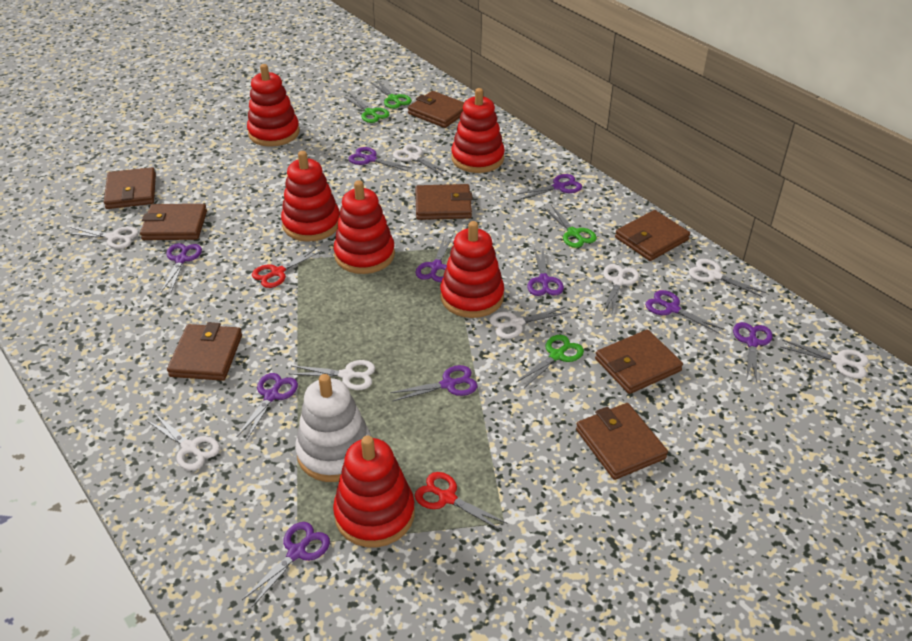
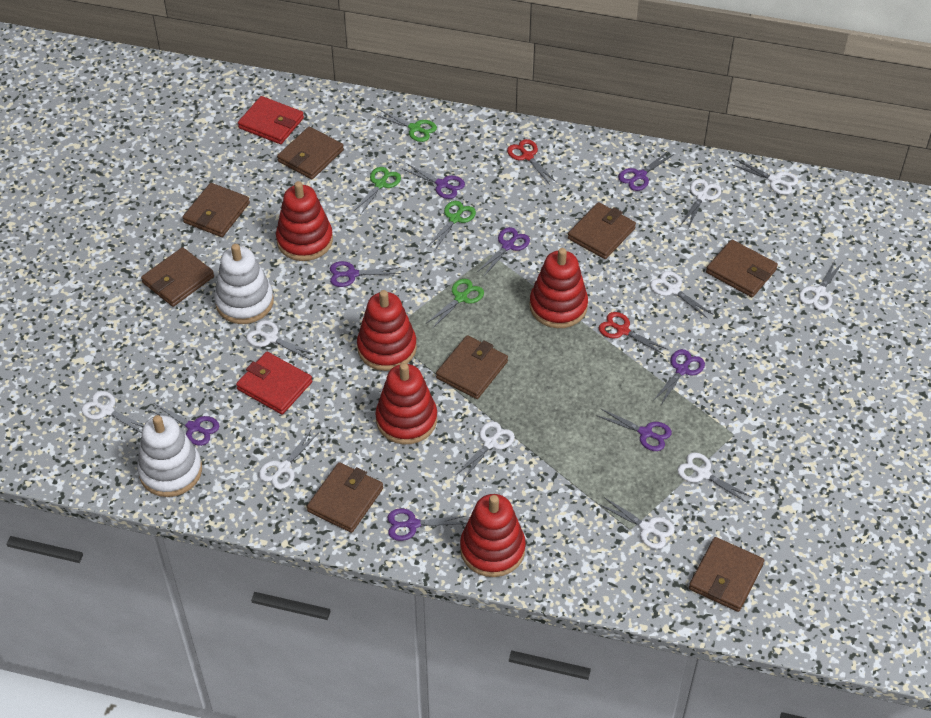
purple scissors: [161,243,202,292] [236,373,298,441] [242,522,330,607] [348,147,411,171] [390,365,478,402] [415,234,453,282] [517,174,582,200] [527,248,564,296] [645,290,724,334] [733,322,773,382] = 10 -> [149,403,219,446] [330,261,401,287] [387,508,467,541] [403,163,465,199] [477,227,530,276] [598,408,672,451] [618,151,674,191] [653,349,705,405] = 8
red stacking toy: [247,64,300,147] [281,151,340,242] [333,436,415,547] [334,180,395,274] [440,221,504,318] [451,88,505,173] = 6 -> [276,181,333,261] [357,290,417,371] [375,363,437,444] [460,494,526,577] [529,248,588,328] = 5
red wallet: none = 0 -> [236,352,312,415] [238,96,304,144] = 2
white scissors: [66,227,139,249] [146,413,220,471] [289,360,375,390] [393,144,449,175] [489,307,569,339] [602,264,639,313] [689,259,767,297] [781,340,869,379] = 8 -> [82,391,144,433] [246,320,314,360] [259,429,318,489] [455,421,515,480] [599,497,675,549] [650,271,712,319] [677,452,751,503] [681,179,722,228] [733,159,798,195] [799,260,843,310] = 10
white stacking toy: [295,374,371,482] = 1 -> [137,415,202,497] [214,244,274,324] = 2

